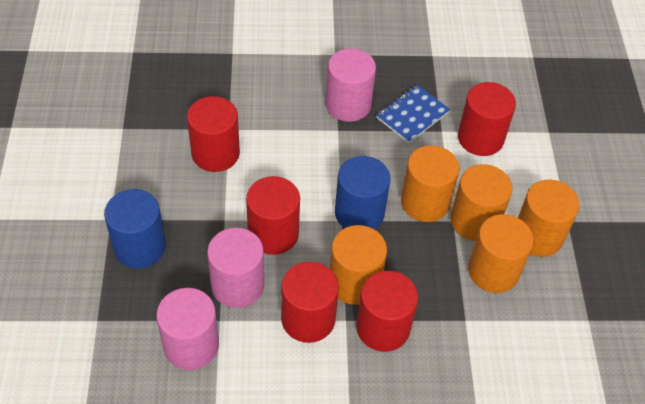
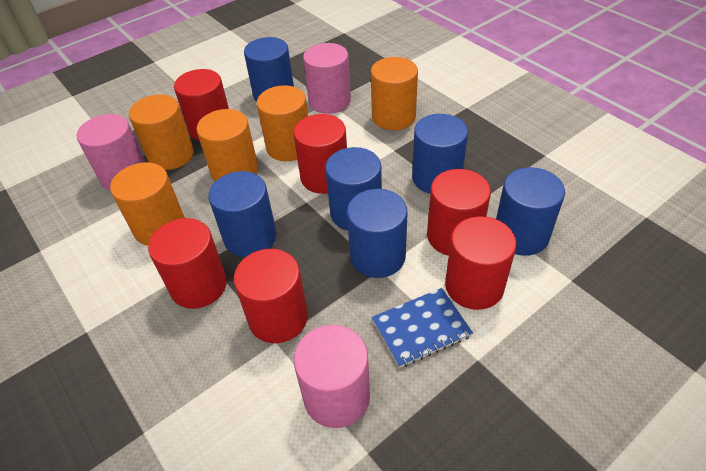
blue cylinder: [104,189,166,268] [335,156,390,230] = 2 -> [208,171,276,257] [244,37,294,102] [325,147,382,231] [347,189,408,278] [412,114,468,194] [496,167,565,256] = 6
red cylinder: [187,96,240,172] [246,176,300,255] [281,262,339,343] [356,271,418,352] [458,82,516,156] = 5 -> [148,218,227,309] [174,69,229,141] [234,249,308,343] [293,114,347,194] [427,169,491,256] [445,216,517,310] = 6

